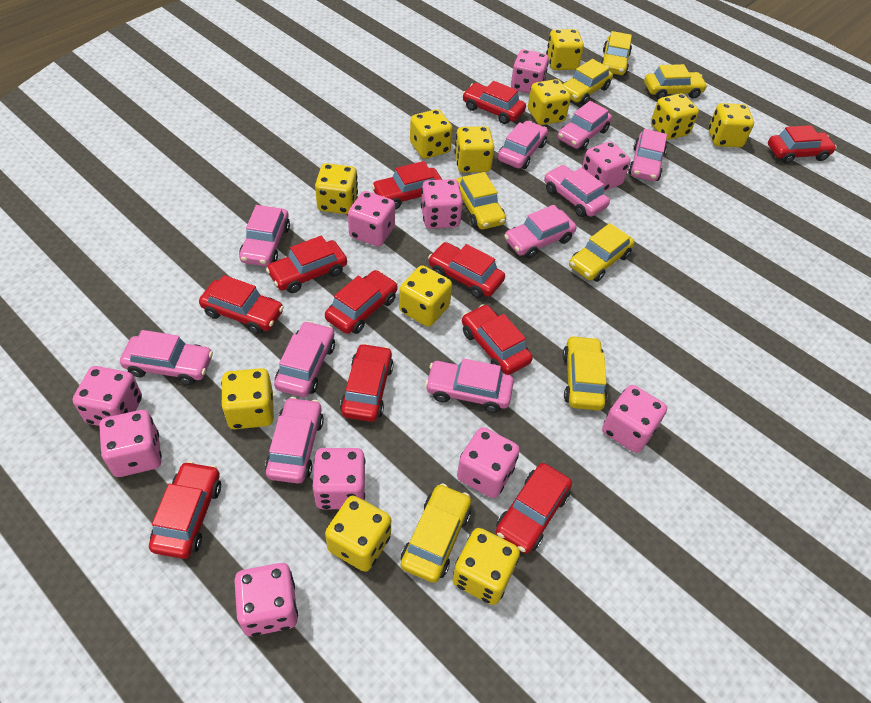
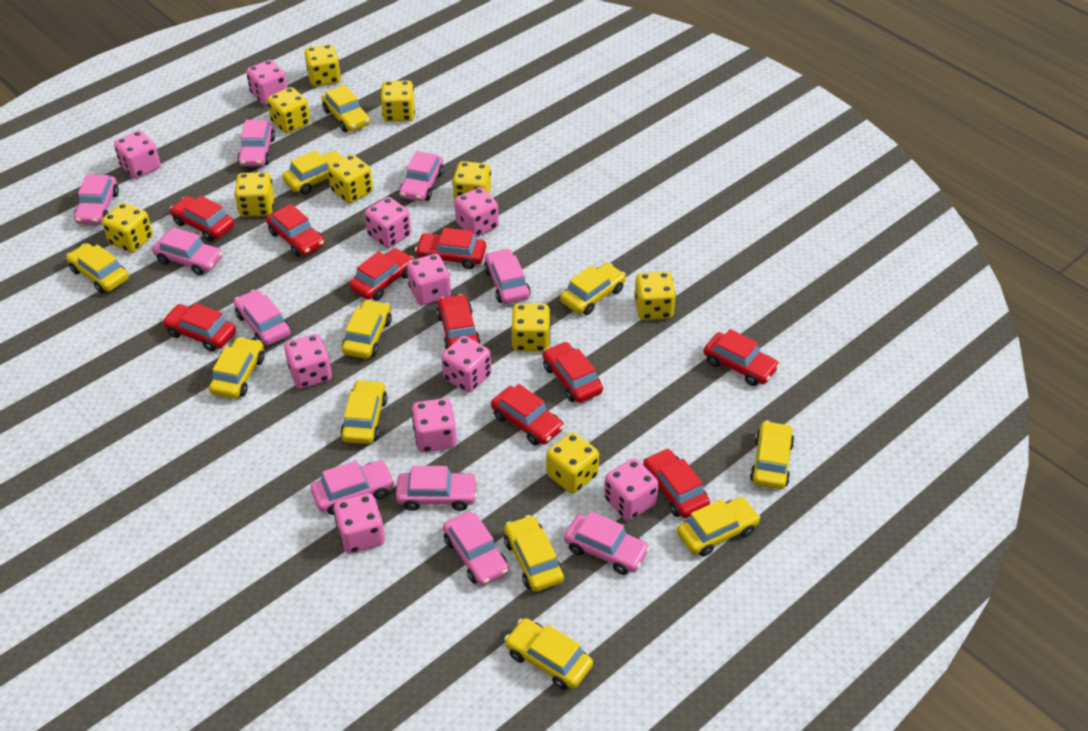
red car: [149,461,221,559] [199,275,284,334] [266,236,347,293] [325,270,398,334] [340,343,394,422] [372,161,442,210] [428,242,505,298] [462,81,526,124] [462,304,533,375] [496,463,572,554] [768,125,837,164] = 11 -> [162,303,236,352] [170,195,235,241] [266,204,325,257] [349,248,414,301] [415,228,486,269] [437,294,480,350] [491,384,564,446] [543,342,603,403] [643,449,710,518] [703,329,780,386] = 10
yellow car: [401,483,471,583] [456,172,506,229] [563,59,613,105] [563,335,607,410] [569,223,635,282] [600,31,632,76] [644,64,707,100] = 7 -> [66,243,129,293] [209,337,264,399] [282,150,343,194] [321,85,370,132] [340,380,387,444] [342,299,392,359] [504,515,564,592] [504,618,593,690] [560,263,626,315] [677,497,760,557] [750,421,794,489] = 11
yellow dice: [221,368,274,429] [315,163,358,214] [325,495,391,572] [399,265,452,327] [410,109,453,159] [452,528,520,605] [454,126,494,173] [528,79,571,125] [546,29,584,70] [651,93,699,140] [708,103,754,147] = 11 -> [102,202,153,253] [234,172,274,217] [267,87,310,134] [304,44,341,87] [328,154,373,203] [380,80,415,122] [452,161,491,202] [511,303,551,352] [546,432,599,494] [634,272,676,320] = 10

